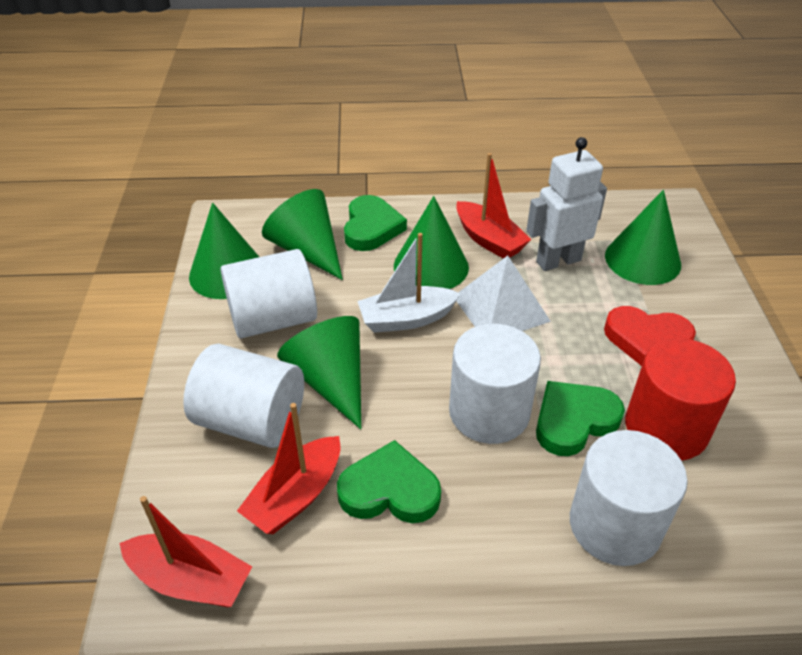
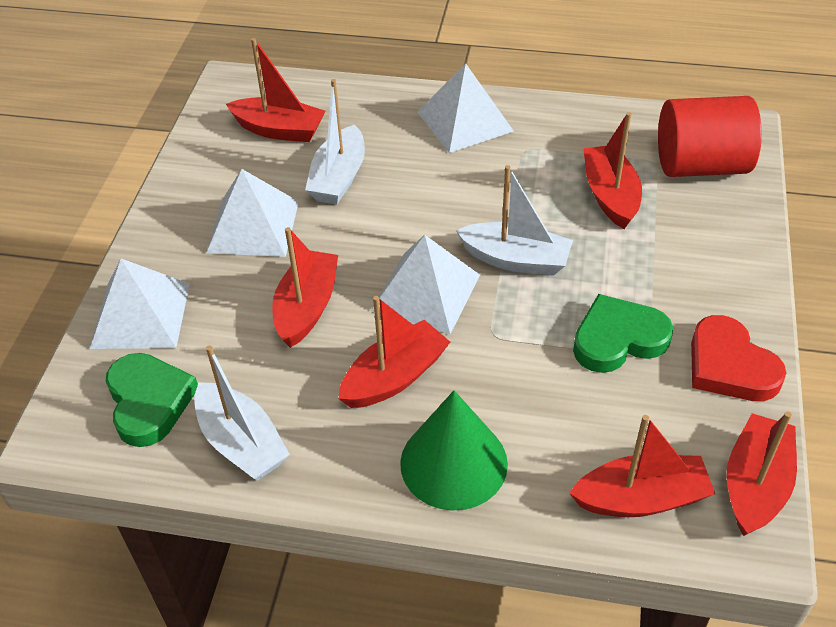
green cone: [189,203,259,299] [262,189,343,280] [277,316,361,429] [394,196,469,289] [605,190,681,285] = 5 -> [400,390,508,511] = 1
green heart: [337,440,441,523] [344,195,407,251] [536,381,625,456] = 3 -> [106,353,198,447] [573,294,673,373] = 2
red boat: [119,496,252,608] [237,403,340,534] [456,153,532,259] = 3 -> [226,38,326,142] [272,227,338,348] [338,296,450,408] [569,415,715,517] [583,112,642,229] [726,411,797,536] = 6
white boat: [357,233,461,333] = 1 -> [194,345,290,481] [305,79,365,205] [456,165,573,276] = 3
white cylinder: [183,343,304,448] [220,249,317,339] [449,324,541,444] [570,430,688,566] = 4 -> none = 0
white pyramid: [456,256,551,331] = 1 -> [90,259,190,349] [206,169,299,257] [371,235,480,334] [417,63,514,153] = 4
white robot: [526,137,607,271] = 1 -> none = 0

